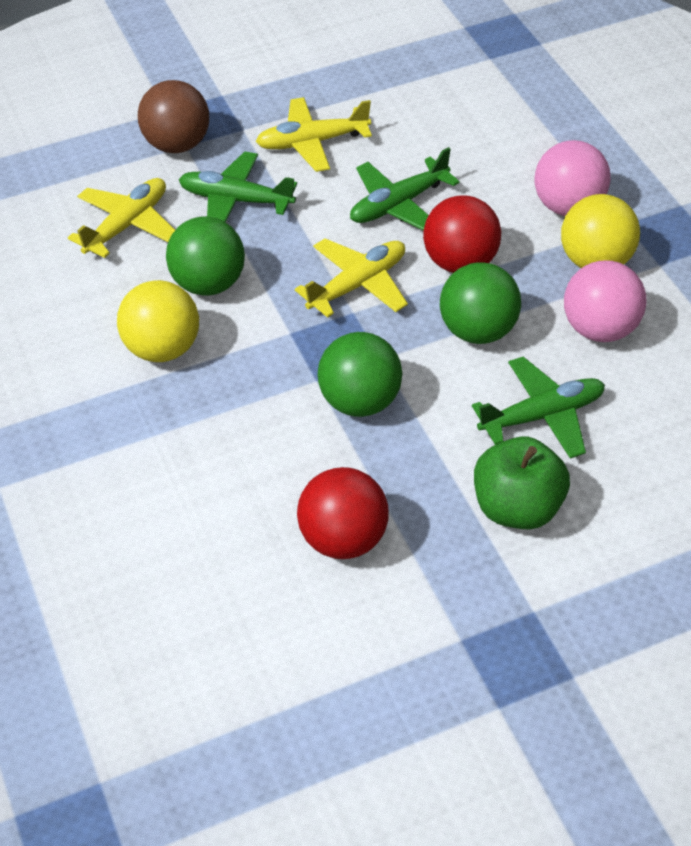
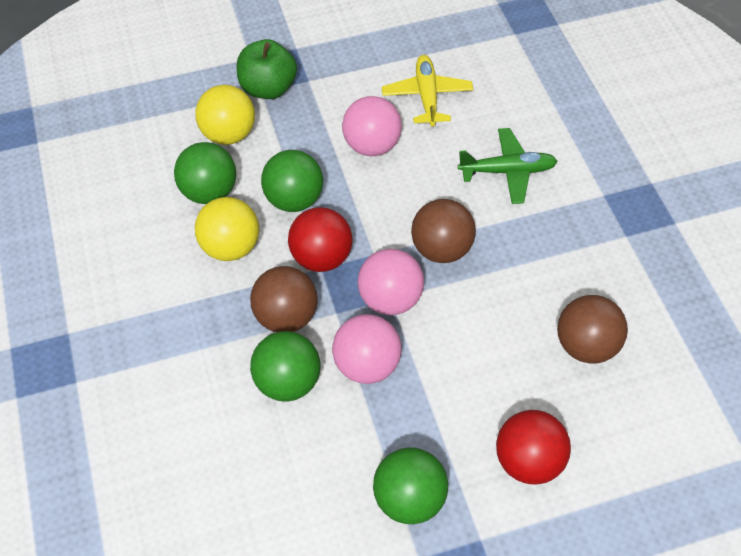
brown ball: [138,80,209,153] = 1 -> [250,266,318,332] [411,199,476,263] [557,295,628,363] = 3
green ball: [166,216,245,296] [318,332,402,417] [440,262,521,344] = 3 -> [174,142,236,204] [250,331,321,401] [261,150,323,212] [373,447,448,524] = 4
green plane: [179,151,297,222] [350,147,460,231] [472,357,605,459] = 3 -> [458,128,558,204] = 1
pink ball: [535,140,611,216] [564,260,647,342] = 2 -> [332,314,402,384] [342,96,402,156] [358,249,424,315] = 3
yellow plane: [68,178,175,258] [256,97,372,172] [295,239,408,318] = 3 -> [382,55,473,127] = 1

